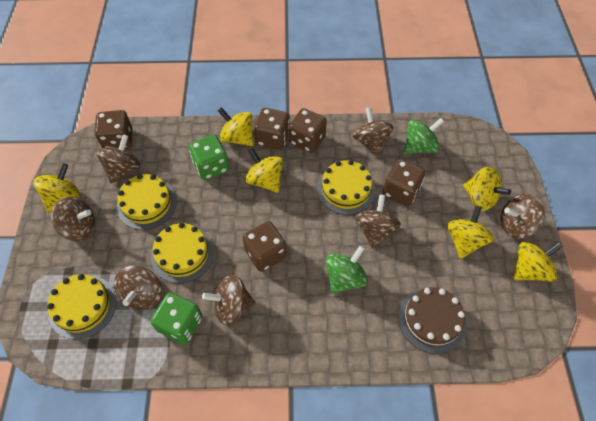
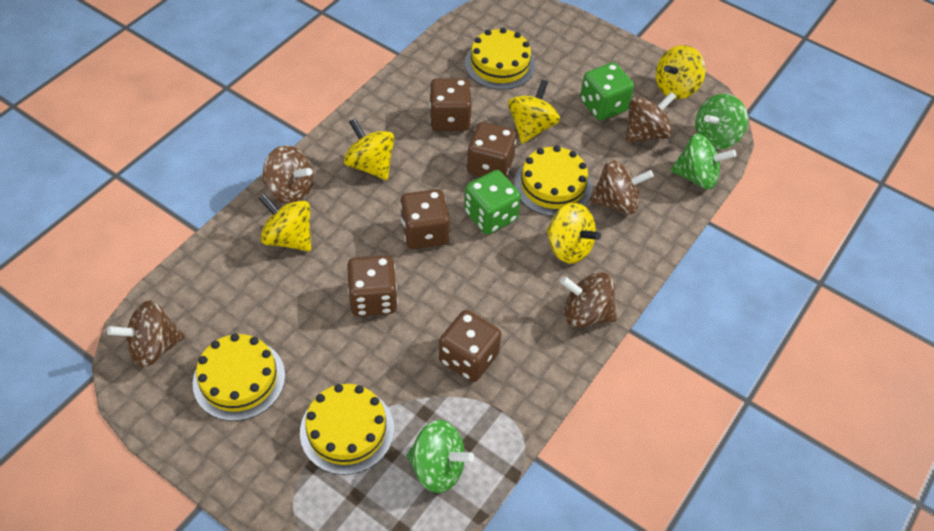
brown cake: [398,287,466,354] = 1 -> none = 0
brown spinning top: [51,197,95,241] [96,134,140,184] [114,265,162,310] [202,275,255,325] [353,107,394,156] [355,194,401,249] [501,194,544,239] = 7 -> [107,300,185,367] [263,145,313,204] [560,272,617,328] [589,160,654,214] [626,92,677,143] = 5
green spinning top: [326,246,368,294] [404,118,444,154] = 2 -> [406,420,474,493] [670,134,736,190] [695,94,748,150] = 3
yellow spinning top: [33,163,80,212] [218,107,254,146] [245,148,283,193] [447,205,494,259] [463,166,511,211] [513,242,563,282] = 6 -> [259,193,311,252] [344,118,395,180] [508,80,560,144] [546,203,601,264] [656,45,706,99] = 5

